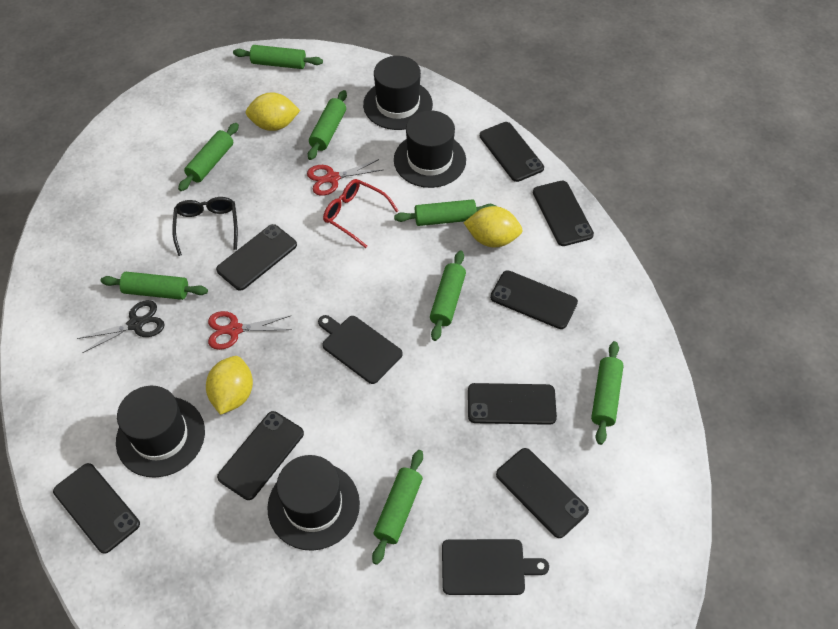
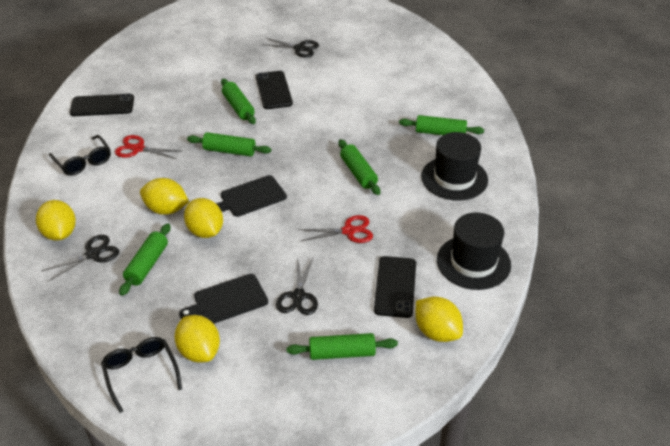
black glasses: [172,197,238,256] = 1 -> [49,135,111,176] [101,337,182,413] = 2
black hat: [116,386,205,478] [267,455,360,551] [363,56,433,130] [394,110,466,188] = 4 -> [421,132,488,201] [437,212,511,290] = 2
black phone: [53,463,140,554] [216,224,297,291] [217,411,304,500] [468,383,557,425] [480,122,544,182] [490,270,578,329] [496,448,589,538] [533,181,594,246] = 8 -> [70,94,134,116] [256,71,293,109] [374,256,416,318] = 3
black scissors: [77,300,165,353] = 1 -> [42,235,119,281] [261,38,319,58] [276,258,318,315] = 3
green rolling pin: [100,272,208,300] [178,123,239,191] [233,45,323,69] [308,90,347,160] [372,450,423,565] [394,199,496,226] [430,251,466,341] [591,341,624,445] = 8 -> [119,223,170,296] [187,132,271,157] [221,79,256,124] [287,333,398,360] [339,139,380,195] [399,115,484,135] = 6
red glasses: [323,179,398,248] = 1 -> none = 0
yellow lemon: [206,356,253,415] [246,92,300,131] [464,206,523,248] = 3 -> [36,200,76,241] [140,178,189,215] [174,315,220,363] [184,198,223,238] [415,297,463,342] = 5

